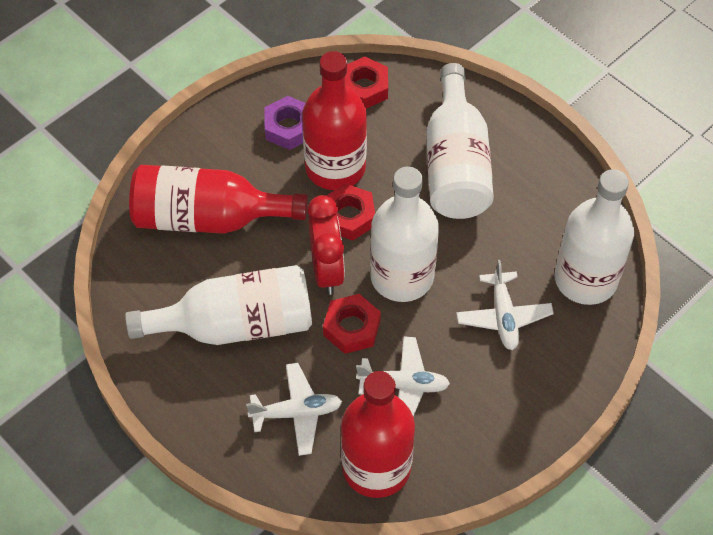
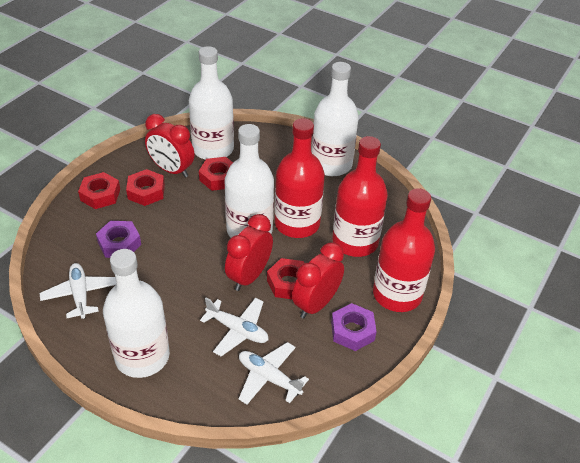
purple nut: [264,96,305,150] = 1 -> [96,221,141,258] [331,303,377,351] = 2
red clock: [307,195,345,295] = 1 -> [145,114,195,178] [225,214,273,291] [292,242,344,319] = 3
red nut: [323,294,381,354] [326,184,375,241] [345,56,388,109] = 3 -> [78,172,120,209] [126,169,165,206] [199,157,233,191] [267,258,304,299] = 4

